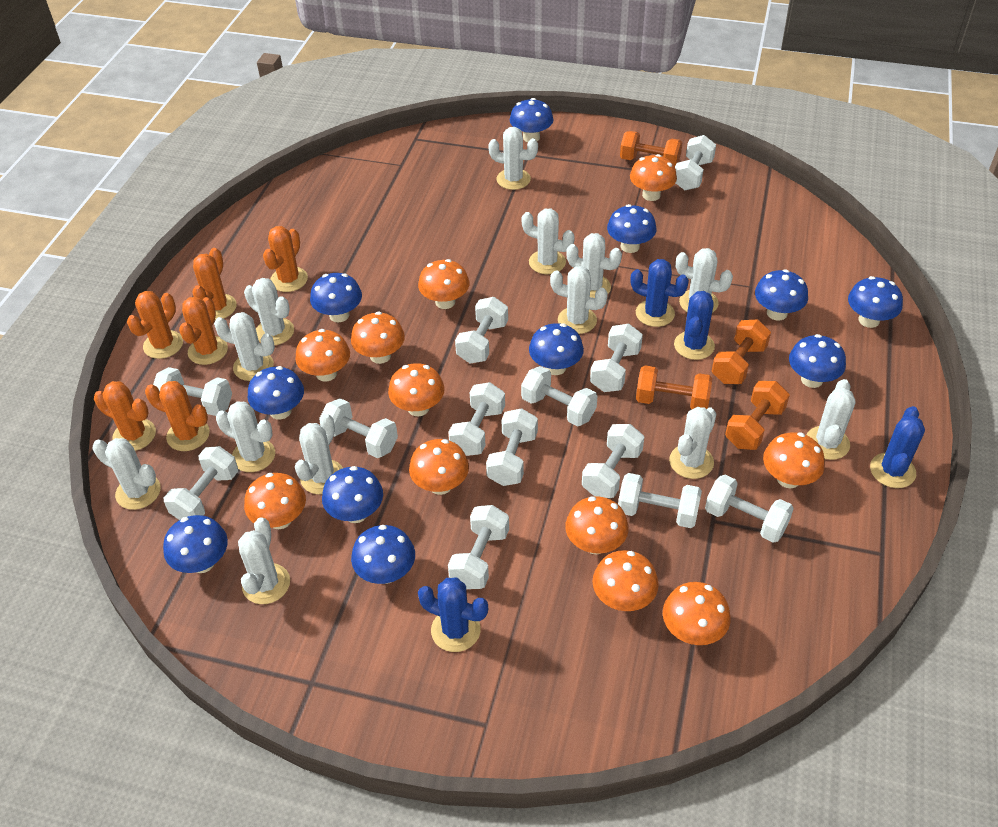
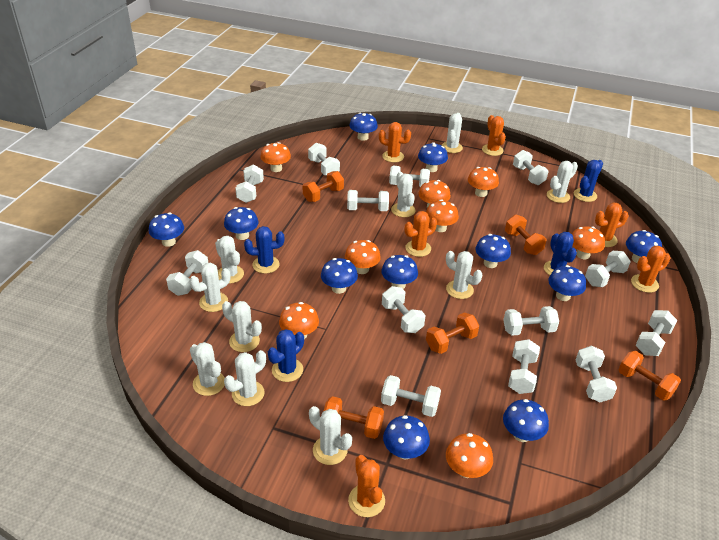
orange dumbbell: [620,131,682,166] [636,365,712,409] [712,319,771,384] [725,381,790,450] = 4 -> [303,171,344,202] [323,396,384,439] [426,313,479,354] [505,215,547,255] [618,351,681,401] = 5
orange mushroom: [244,473,306,529] [295,329,350,382] [351,312,405,364] [388,363,445,417] [409,439,469,495] [418,259,469,309] [565,496,629,555] [592,550,659,611] [630,154,677,201] [663,582,731,645] [763,432,825,488] = 11 -> [260,142,291,172] [279,302,319,339] [345,240,381,274] [419,180,451,208] [426,199,459,232] [446,433,493,478] [468,167,499,197] [572,226,605,259] = 8
white cactus: [93,438,161,510] [214,312,275,381] [216,401,275,472] [238,517,290,604] [244,278,294,345] [295,414,343,494] [488,127,538,190] [521,209,575,274] [550,266,608,334] [566,233,622,298] [669,407,716,479] [676,248,733,313] [807,379,855,460] = 13 -> [189,263,231,312] [190,342,225,396] [215,236,244,284] [222,301,262,352] [224,350,266,406] [309,406,352,465] [391,172,415,217] [441,113,463,153] [446,251,482,299] [547,161,578,203] = 10

